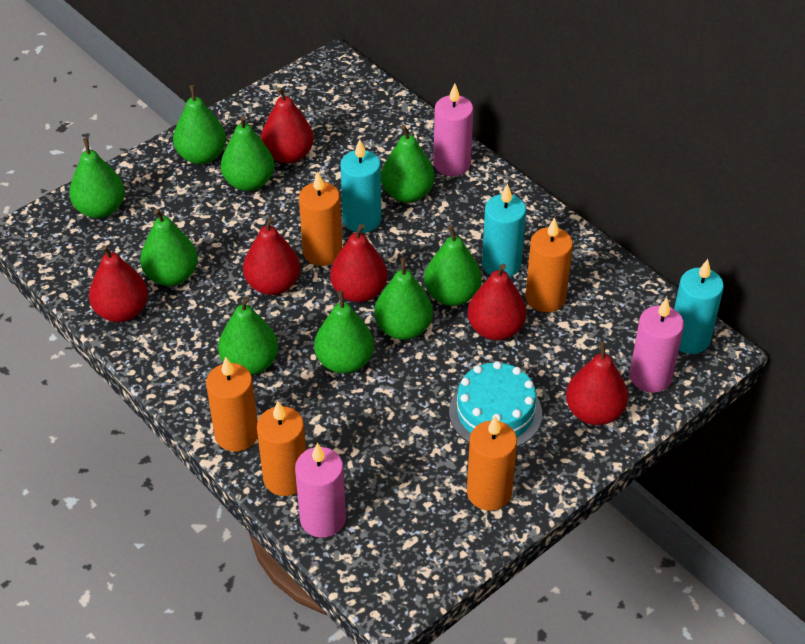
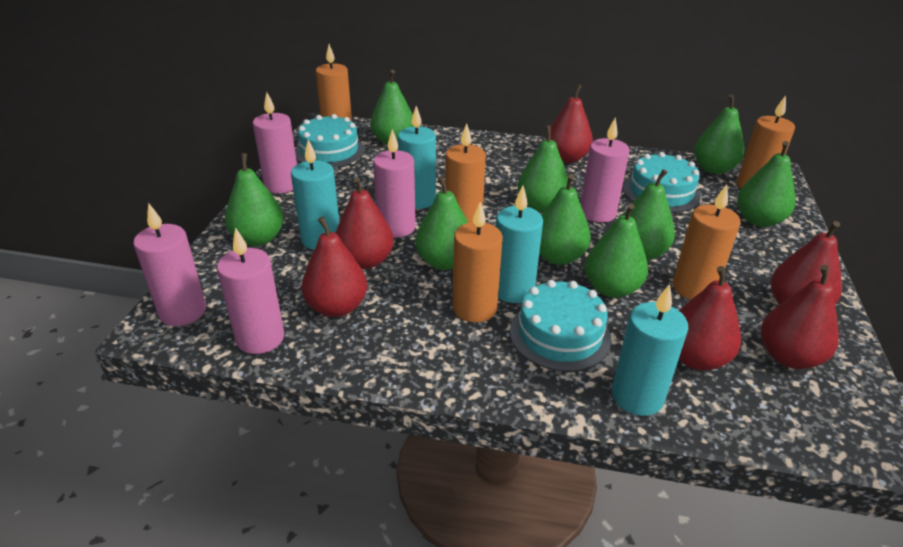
pink candle: [295,443,346,538] [433,84,473,176] [630,298,684,393] = 3 -> [133,203,206,326] [217,227,285,354] [253,92,297,193] [373,129,416,238] [581,118,630,223] = 5
turquoise cake: [449,361,542,447] = 1 -> [295,114,364,167] [510,280,611,371] [623,152,700,213] = 3
turquoise candle: [341,139,381,233] [482,183,526,277] [674,259,724,354] = 3 -> [291,139,339,250] [398,106,436,209] [496,186,543,303] [612,284,688,416] = 4

